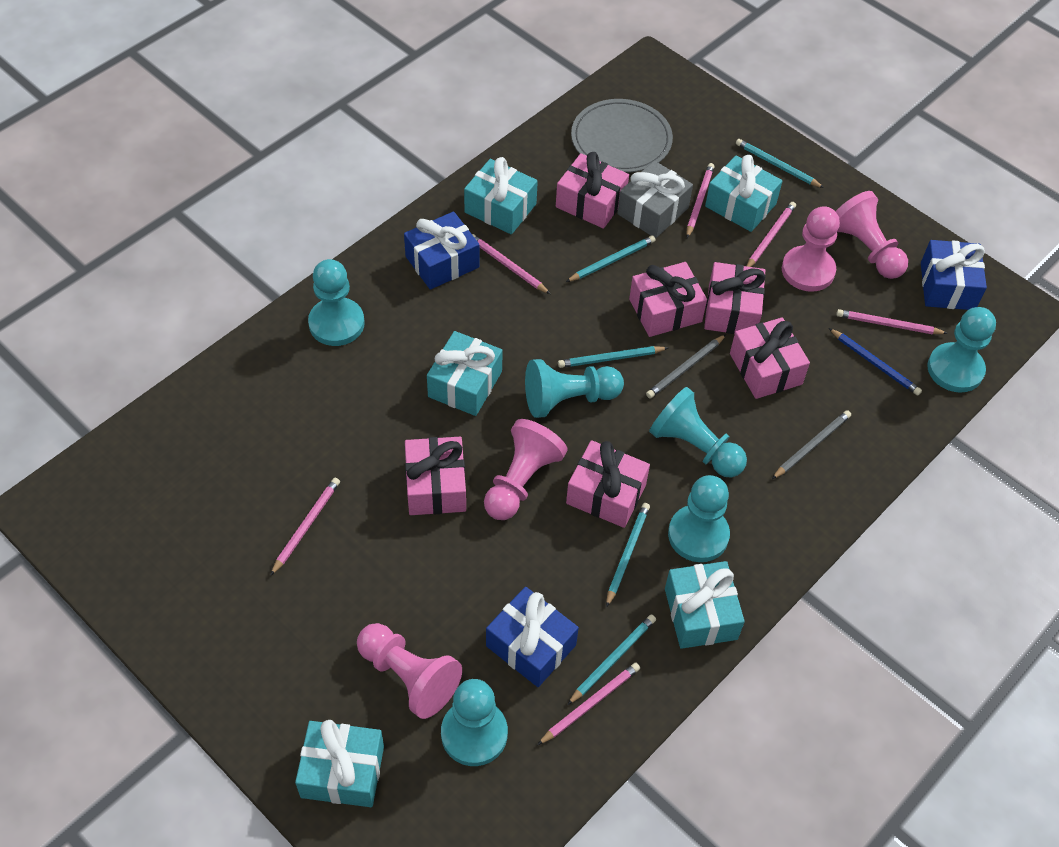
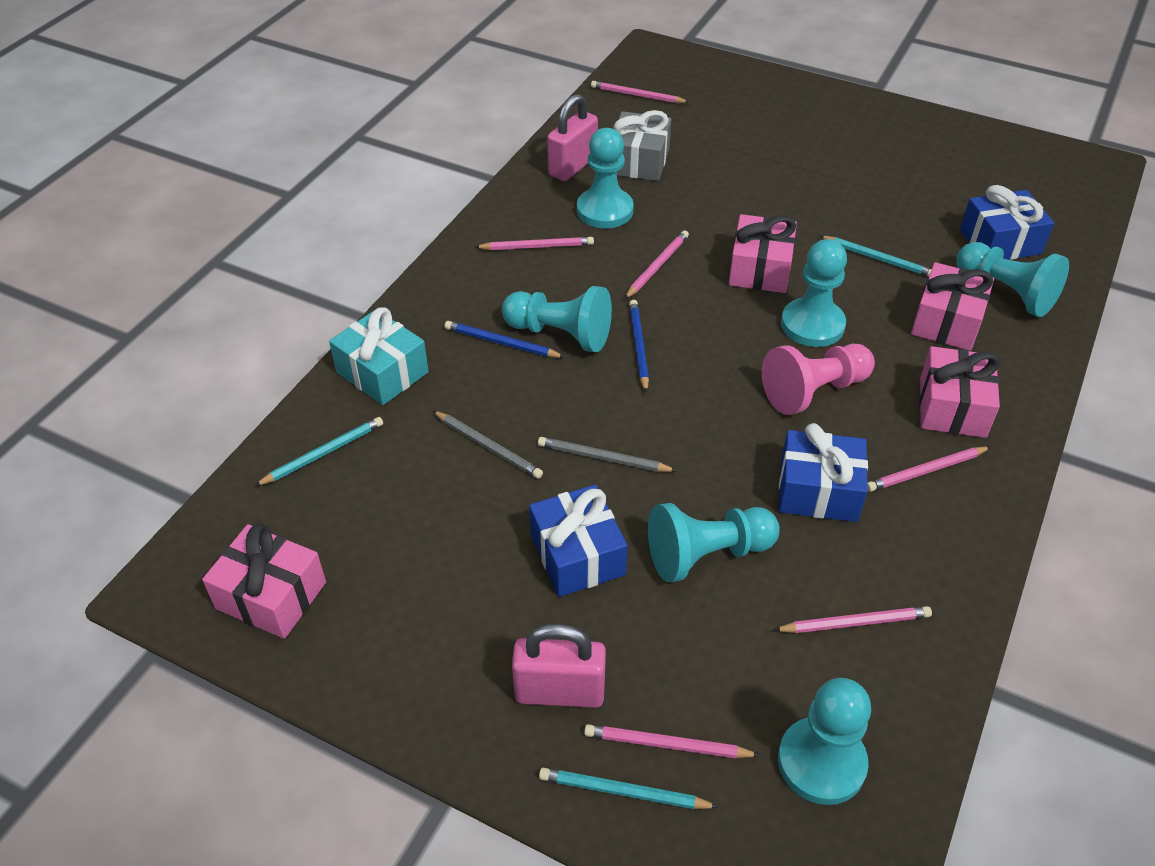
blue pencil: [829,328,922,396] = 1 -> [445,321,565,358] [629,300,649,393] = 2
grey plate: [571,99,673,173] = 1 -> none = 0
pink gift: [405,437,466,515] [556,152,629,229] [566,440,650,528] [629,262,707,337] [704,262,766,334] [730,317,810,399] = 6 -> [202,523,326,639] [729,214,797,293] [911,262,994,351] [919,346,1000,438] = 4
pink padlock: none = 0 -> [512,624,606,708] [547,94,598,181] = 2
pink pawn: [357,623,462,719] [484,419,568,520] [782,206,840,292] [835,191,908,279] = 4 -> [762,344,875,415] = 1
turquoise gift: [295,720,384,807] [427,331,503,416] [464,157,538,234] [665,561,745,649] [705,155,782,232] = 5 -> [329,307,429,405] = 1
turquoise pencil: [558,346,668,368] [566,236,655,282] [568,614,656,705] [606,503,650,607] [736,139,824,188] = 5 -> [255,417,383,486] [539,768,718,809] [820,236,932,277] = 3

